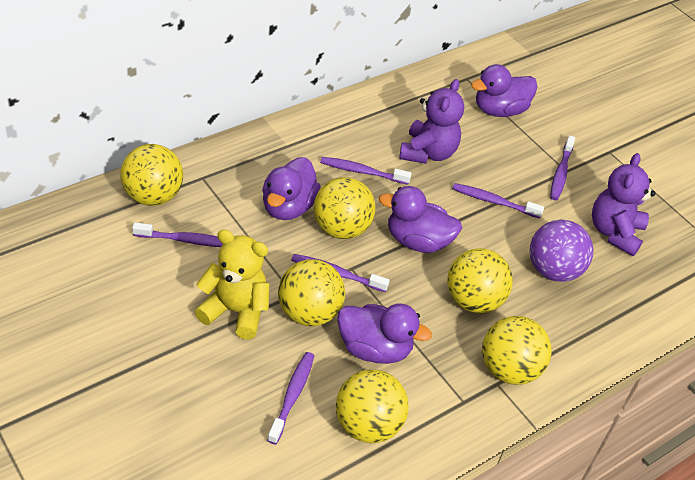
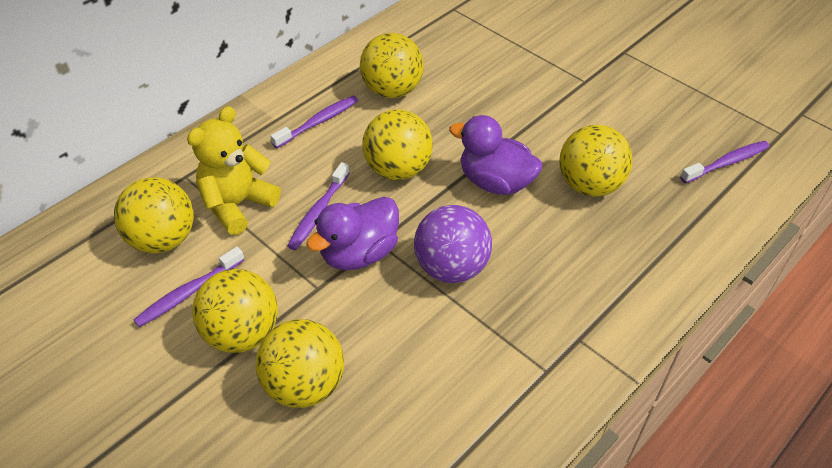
purple duck: [262,157,321,220] [337,303,432,364] [379,186,462,253] [471,64,537,117] = 4 -> [306,197,399,270] [449,115,543,195] = 2
purple teddy bear: [399,79,464,164] [592,153,656,256] = 2 -> none = 0
purple toothbrush: [132,222,223,247] [267,352,314,444] [291,254,390,292] [320,157,412,184] [452,183,544,219] [550,135,575,200] = 6 -> [133,247,244,327] [270,96,358,148] [287,162,350,250] [680,141,770,183] = 4

